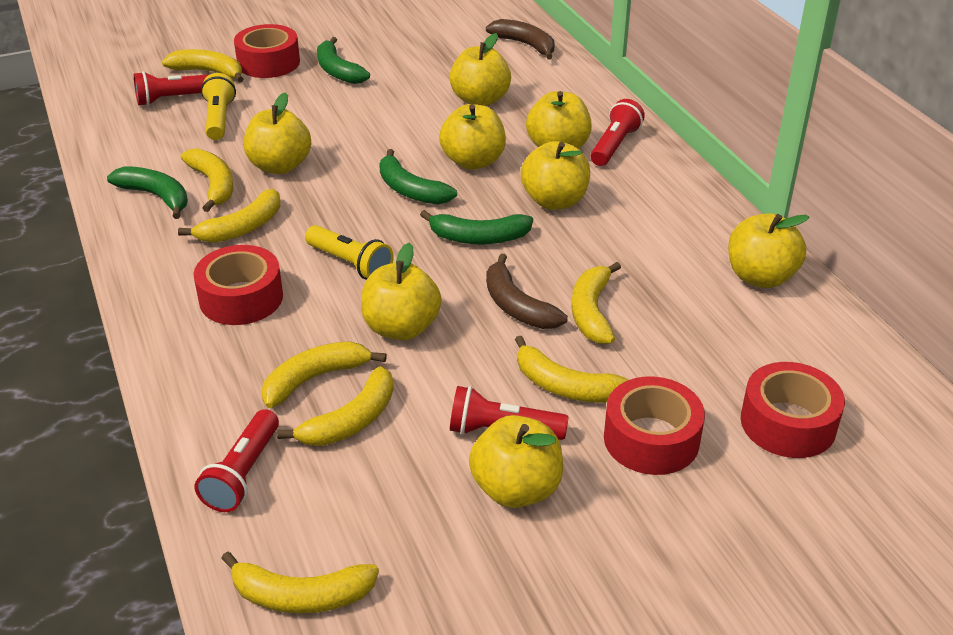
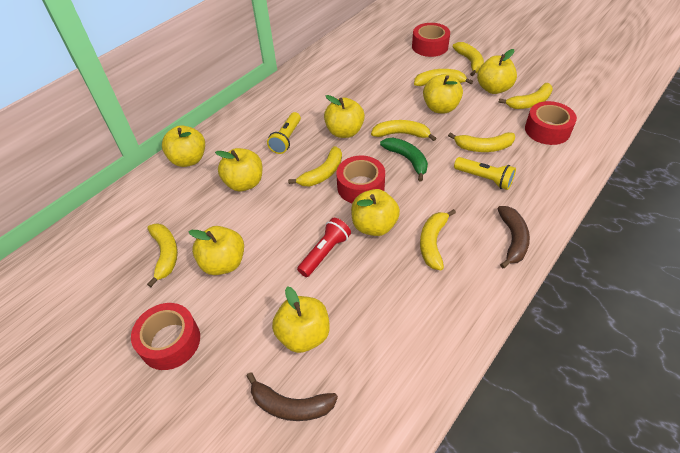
green banana: [107,166,188,219] [317,37,370,84] [379,149,457,204] [420,210,533,244] = 4 -> [380,138,428,182] = 1
red flashlight: [134,71,210,106] [195,409,279,512] [450,386,568,440] [590,99,645,166] = 4 -> [297,218,351,277] = 1

